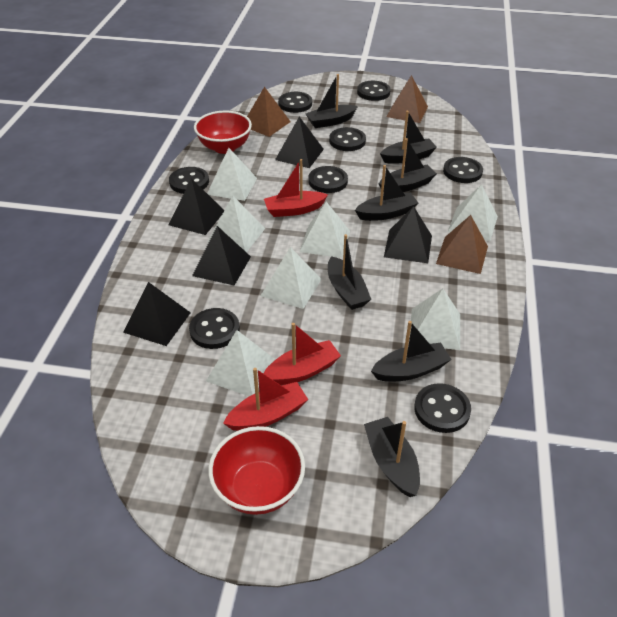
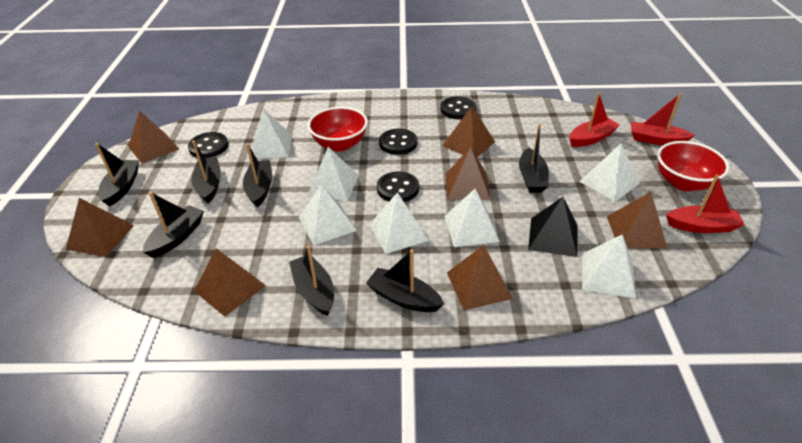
black button: [169,167,209,194] [189,308,240,349] [278,92,312,113] [309,166,348,193] [329,127,366,151] [357,81,391,101] [414,383,471,433] [443,157,483,183] = 8 -> [188,132,228,158] [377,172,419,202] [379,129,417,155] [440,96,476,119] = 4
black pyramid: [123,282,191,346] [169,178,224,235] [192,226,251,285] [275,117,324,168] [384,206,432,263] = 5 -> [528,197,578,257] = 1
brown pyramid: [247,87,291,137] [386,75,428,123] [436,215,488,274] = 3 -> [66,198,134,257] [128,111,179,164] [194,248,266,317] [442,106,495,157] [446,147,490,200] [447,245,513,310] [607,192,667,249] = 7

